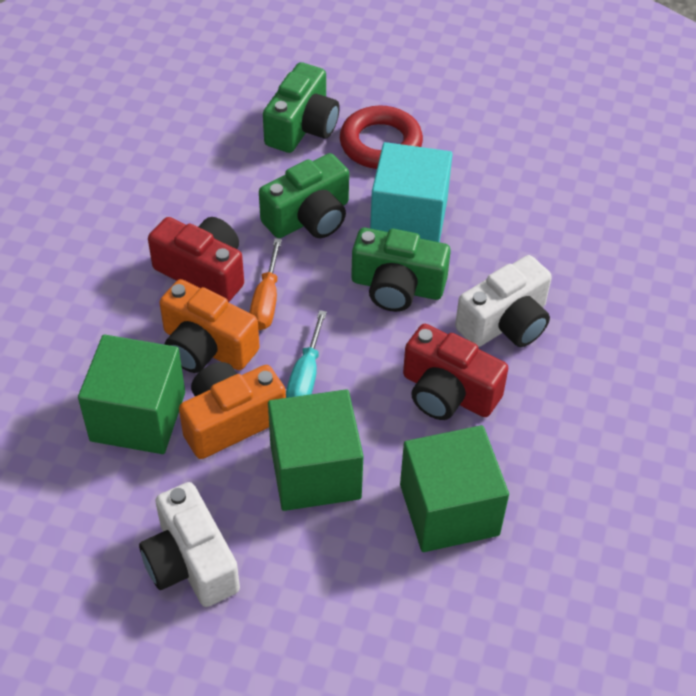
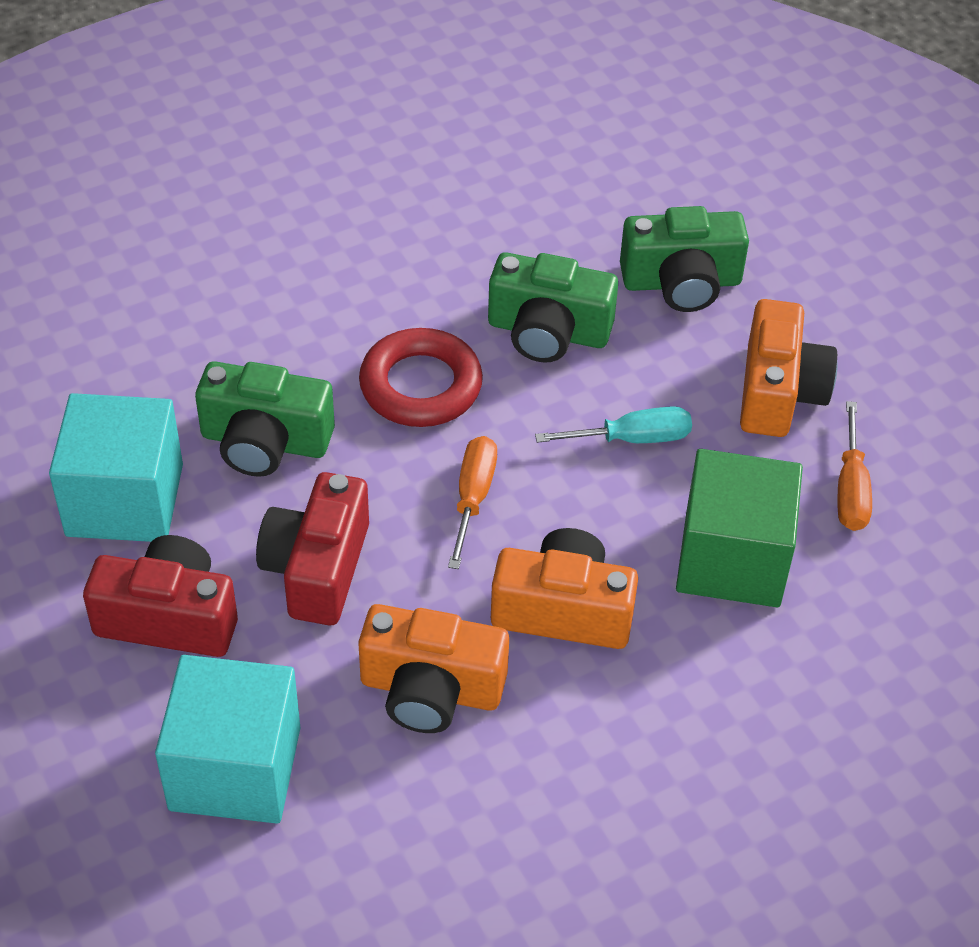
green cube: [78,334,185,454] [268,390,364,511] [400,425,509,552] = 3 -> [676,449,803,607] = 1
orange camera: [159,279,260,373] [179,362,286,459] = 2 -> [358,604,509,733] [491,528,638,649] [740,299,838,437] = 3
orange screwdriver: [250,238,282,330] = 1 -> [448,436,497,569] [837,401,872,531] = 2
turquoise cube: [370,142,452,242] = 1 -> [49,393,183,542] [155,655,301,824] = 2
white camera: [139,482,240,607] [455,255,552,347] = 2 -> none = 0

